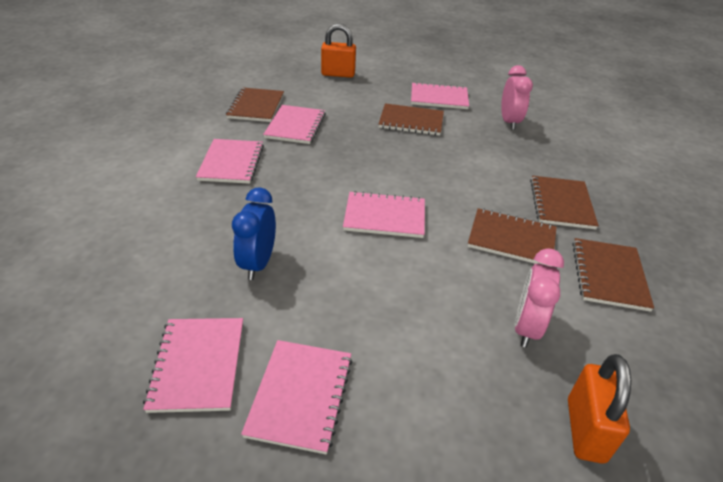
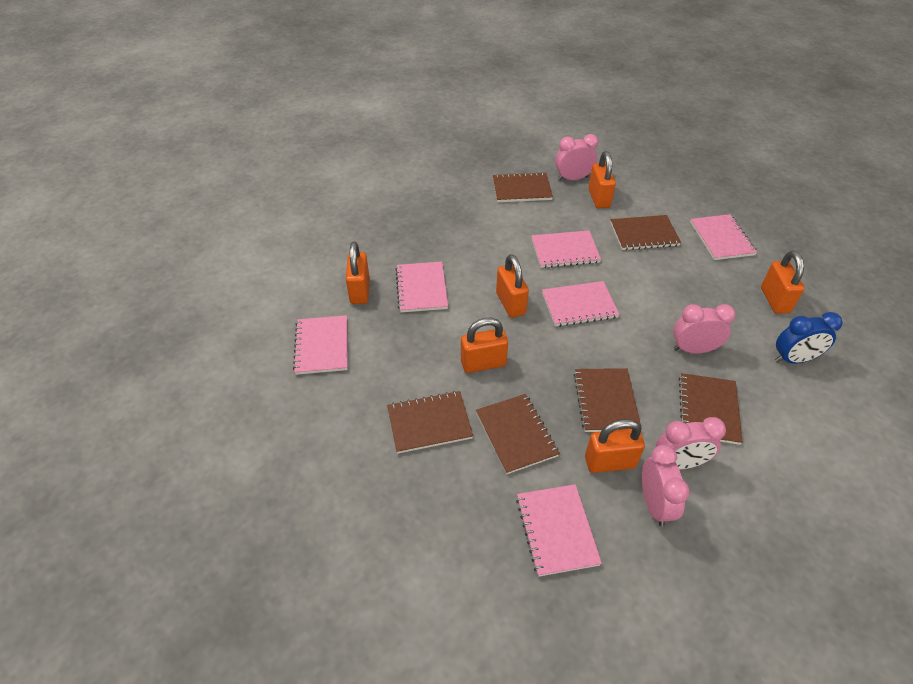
brown notebook: [226,88,284,122] [379,103,444,135] [468,208,556,267] [530,176,599,229] [572,238,654,312] = 5 -> [387,391,473,454] [476,394,560,474] [493,172,553,202] [574,368,642,432] [610,215,681,250] [679,373,743,445] = 6
orange padlock: [321,24,356,78] [568,354,631,464] = 2 -> [346,242,370,304] [461,318,508,373] [496,254,529,318] [585,419,645,473] [588,151,616,208] [761,251,804,314] = 6
pink clock: [501,65,533,130] [515,248,564,348] = 2 -> [555,134,598,181] [642,445,690,527] [656,417,726,470] [673,304,736,354] = 4

